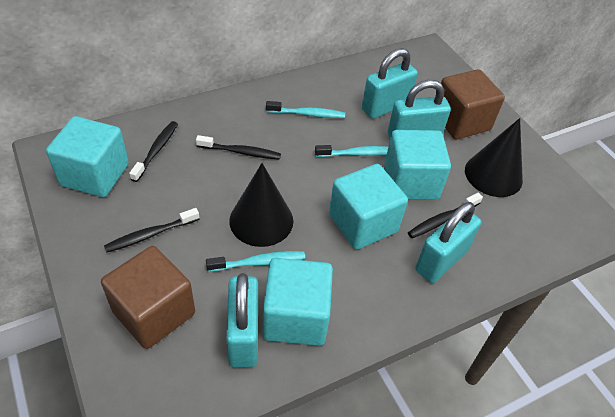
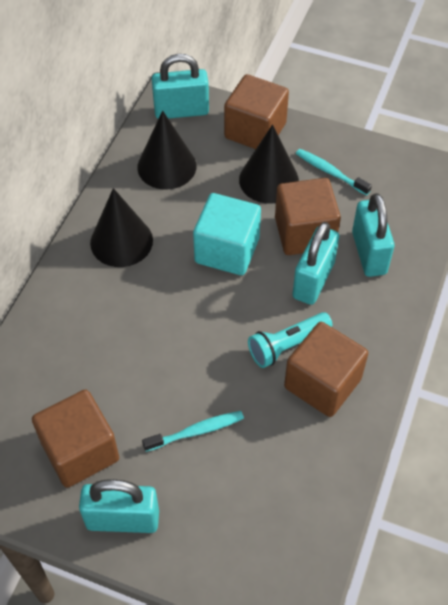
black cone: [229,163,293,247] [465,118,523,197] = 2 -> [90,188,153,267] [137,110,197,190] [239,124,299,203] = 3
black toothbrush: [104,208,199,253] [129,121,178,182] [196,135,281,160] [408,193,483,238] = 4 -> none = 0
brown cube: [101,246,195,349] [441,69,505,140] = 2 -> [32,390,119,488] [224,74,289,149] [275,178,341,255] [284,322,368,417] = 4
turquoise cube: [46,116,129,197] [263,258,333,346] [329,164,408,249] [384,130,451,200] = 4 -> [193,193,261,275] = 1
turquoise flashlight: none = 0 -> [248,312,332,368] = 1
turquoise toothbrush: [206,251,305,272] [266,101,345,118] [315,145,388,157] = 3 -> [142,411,244,452] [296,149,372,196] = 2

